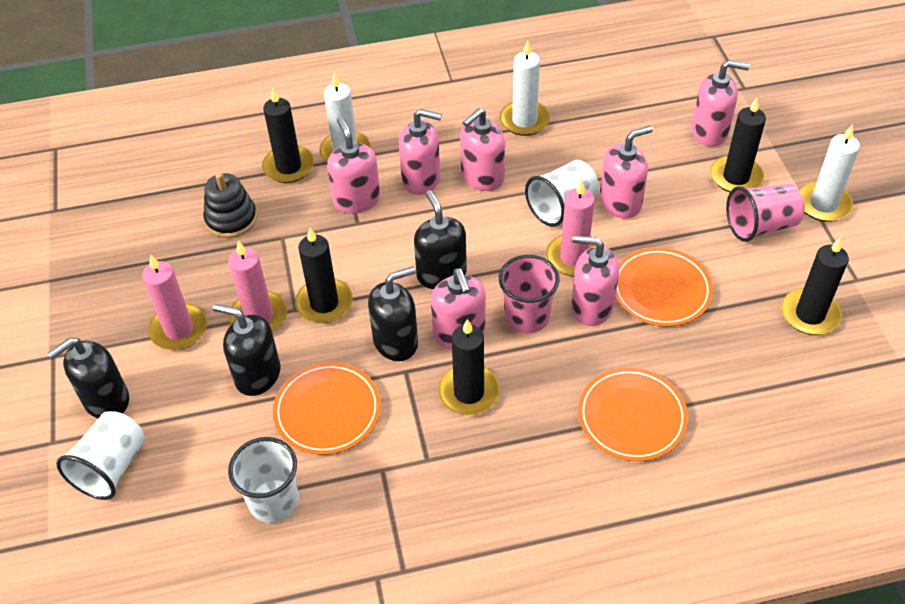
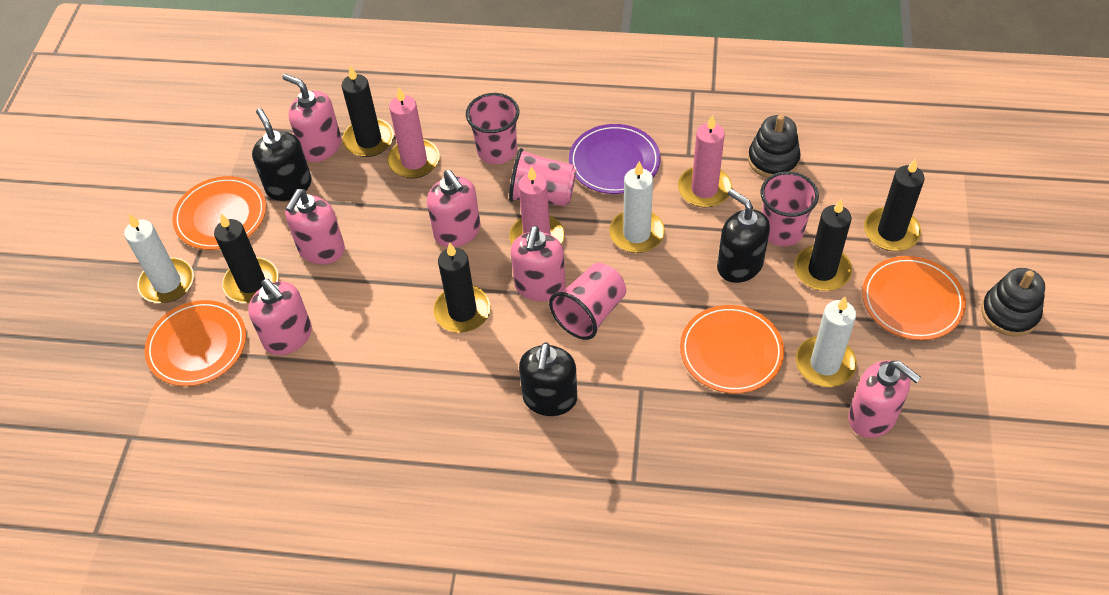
black soap dispenser: [47,337,129,418] [213,304,280,396] [368,266,418,361] [414,190,467,289] = 4 -> [252,108,312,201] [519,342,577,416] [717,189,770,283] = 3
black stacking toy: [203,173,257,238] = 1 -> [748,115,801,178] [981,268,1045,337] = 2
orange plate: [273,362,381,455] [578,367,688,461] [615,247,713,326] = 3 -> [145,300,246,386] [172,176,266,250] [680,305,784,394] [862,256,966,340] = 4
pink cup: [499,255,560,333] [726,184,804,242] = 2 -> [466,93,519,164] [509,148,576,206] [549,263,626,340] [760,171,819,246] = 4
pink soap dispenser: [327,117,380,214] [399,109,442,195] [431,268,486,349] [460,108,505,191] [571,235,619,326] [599,126,653,219] [691,60,750,147] = 7 -> [248,279,312,355] [283,74,341,162] [285,189,345,265] [427,170,481,247] [511,226,565,301] [848,360,921,438] = 6
purple plate: none = 0 -> [569,124,660,194] = 1
white cup: [56,411,145,500] [228,437,299,523] [525,160,599,227] = 3 -> none = 0

